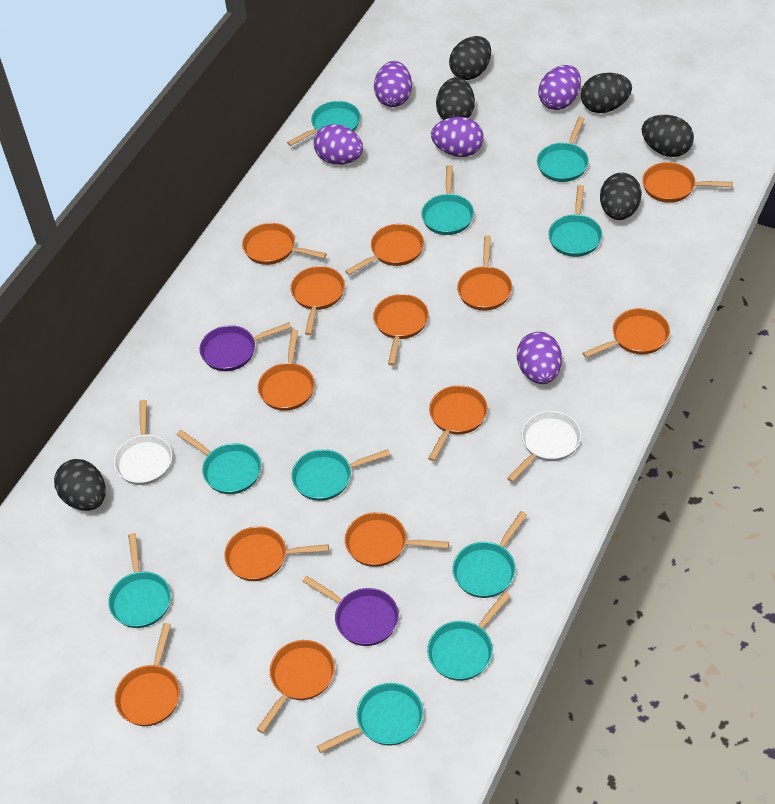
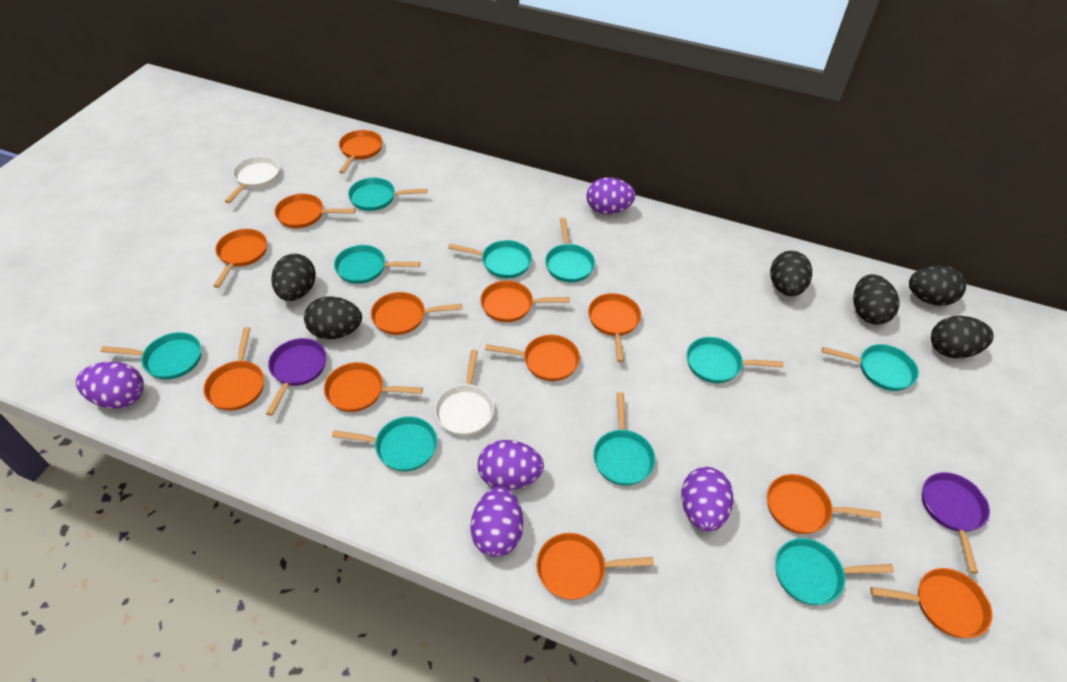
orange pan: [115,623,180,726] [224,526,329,581] [242,223,327,265] [256,640,335,733] [258,330,315,411] [291,266,345,335] [345,224,424,275] [345,512,449,567] [373,294,429,366] [428,385,488,461] [457,235,512,311] [583,308,670,358] [642,162,733,203] = 13 -> [203,327,264,411] [213,229,267,288] [274,194,355,228] [324,362,423,412] [339,130,383,174] [371,292,462,335] [480,280,570,322] [485,335,580,381] [537,533,654,600] [588,293,641,362] [767,474,881,534] [870,568,992,638] = 12

